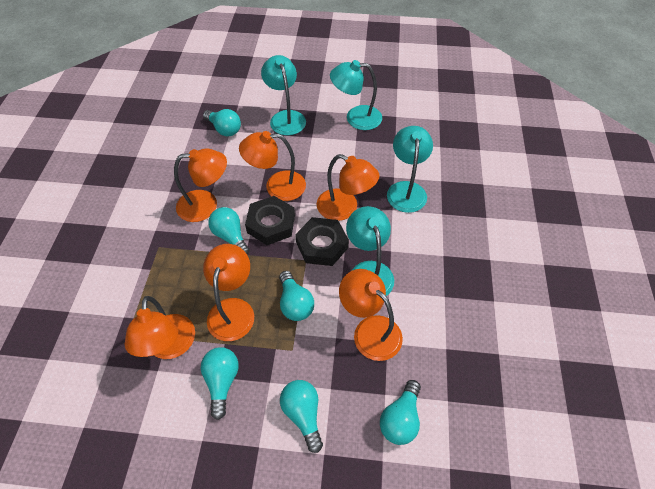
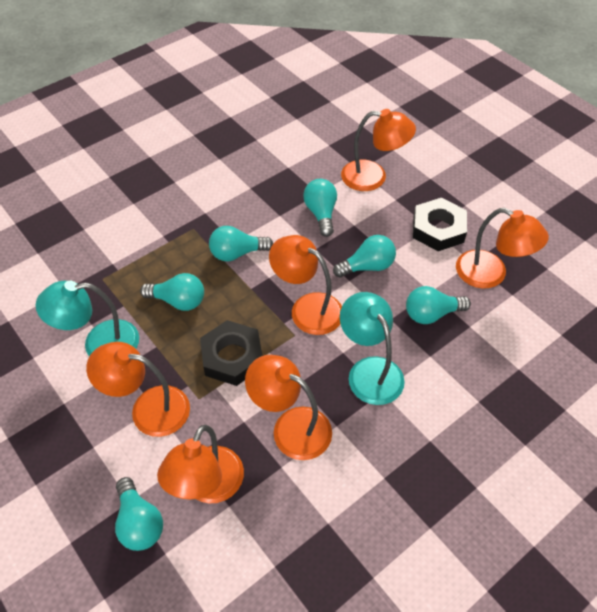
turquoise lamp: [261,55,306,135] [330,60,382,130] [346,206,394,296] [387,126,433,213] = 4 -> [36,281,139,357] [340,292,405,405] = 2

